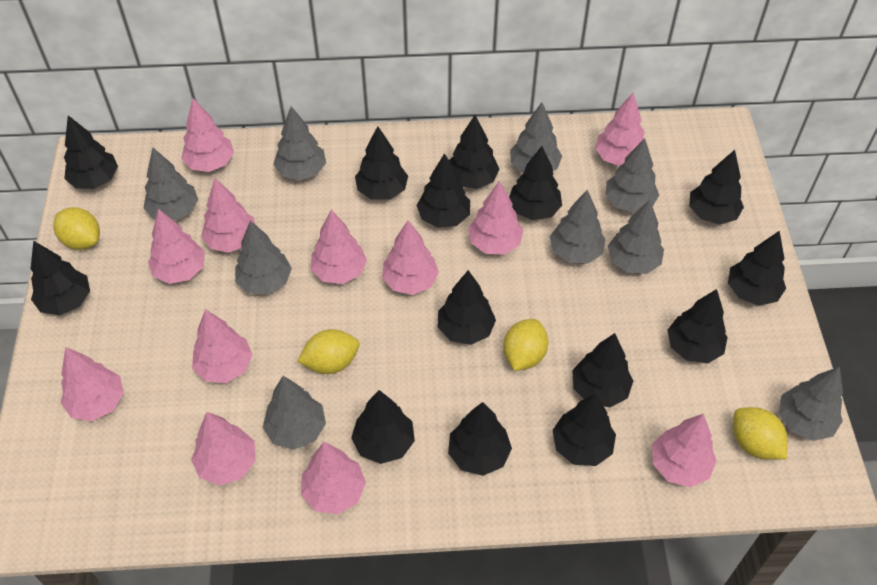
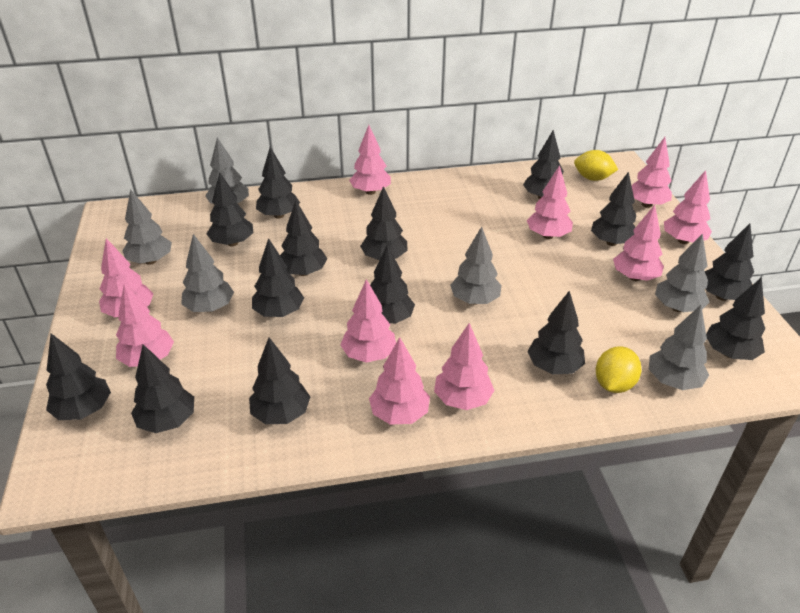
grey tree: [143,147,198,221] [235,220,292,294] [263,376,326,450] [273,106,326,180] [510,102,562,173] [550,190,605,264] [605,138,659,213] [608,200,664,274] [779,367,843,441] = 9 -> [122,189,172,265] [181,234,234,312] [205,137,249,204] [450,226,501,305] [649,305,709,390] [655,233,709,312] = 6
pink tree: [61,347,124,421] [148,209,205,284] [181,98,234,172] [191,412,256,486] [192,309,253,383] [201,178,255,253] [301,442,366,514] [311,210,367,284] [382,220,439,295] [468,181,523,255] [595,93,645,166] [652,414,717,487] = 12 -> [99,238,154,317] [116,284,174,367] [340,279,396,363] [349,125,391,195] [369,337,430,425] [434,323,495,410] [527,165,573,239] [613,205,664,281] [632,137,672,208] [664,170,712,244] = 10
yellow lemon: [53,207,100,250] [297,329,359,374] [503,319,548,371] [733,407,788,460] = 4 -> [574,150,618,181] [596,346,641,393] = 2

